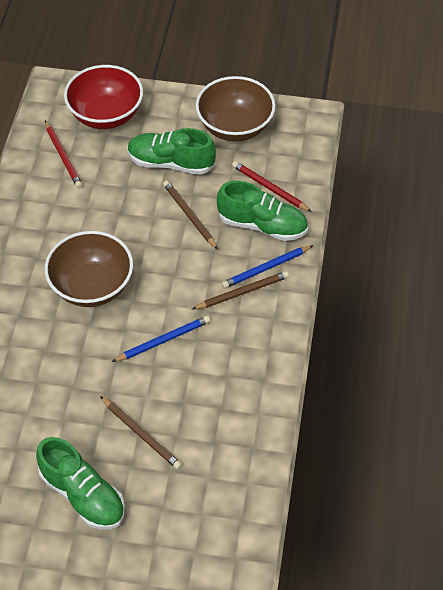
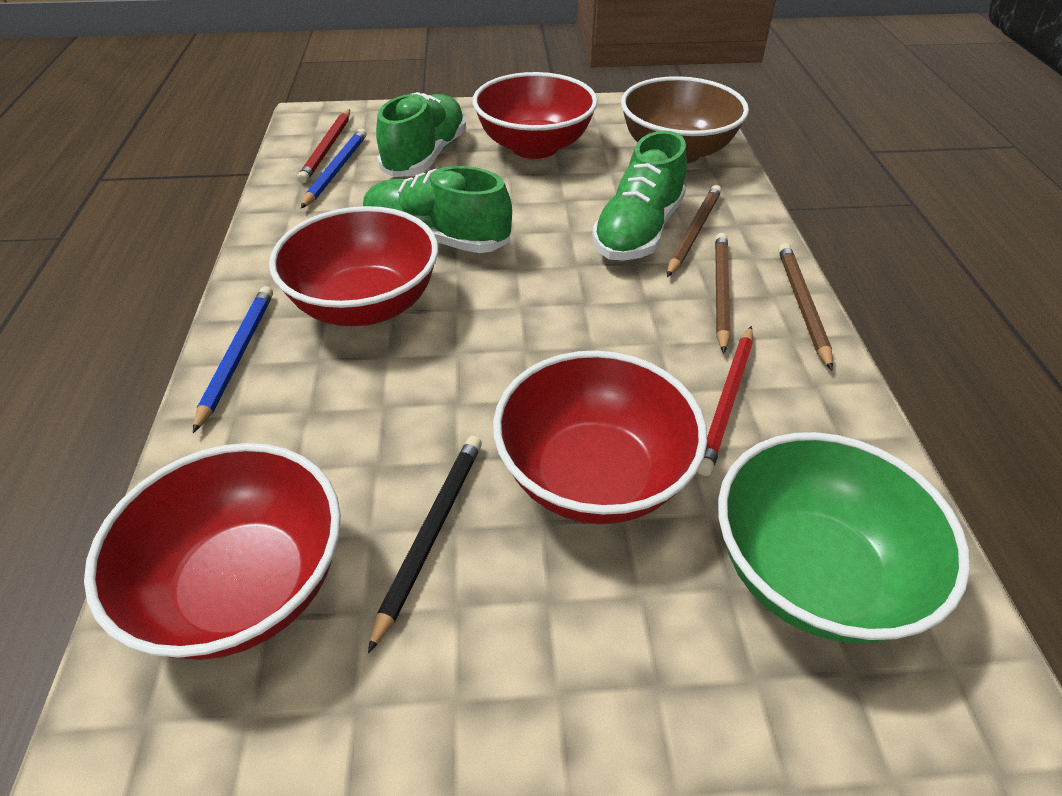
black pencil: none = 0 -> [368,436,482,653] = 1
brown bowl: [45,231,133,307] [196,76,276,141] = 2 -> [621,76,749,164] = 1
green bowl: none = 0 -> [718,432,970,643] = 1
red bowl: [64,65,143,129] = 1 -> [84,443,341,660] [269,206,438,326] [473,72,598,159] [493,350,707,524] = 4

